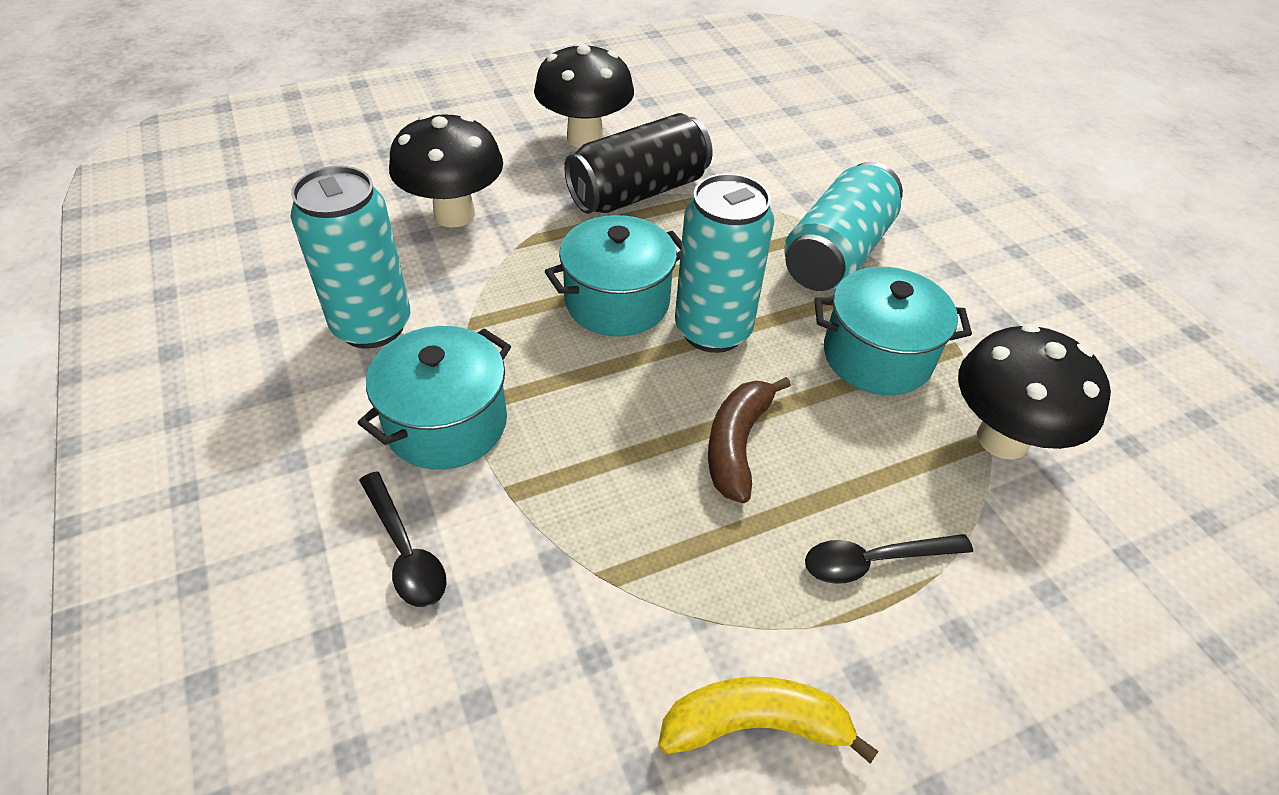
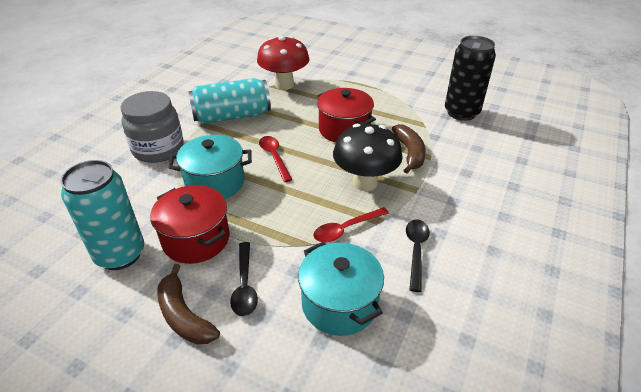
black mushroom: [389,114,503,227] [534,42,634,148] [958,324,1111,460] = 3 -> [333,124,403,191] = 1
brown banana: [708,377,791,503] = 1 -> [157,264,220,344] [392,124,426,174] = 2
grey jar: none = 0 -> [121,91,184,163] = 1
red mushroom: none = 0 -> [257,36,309,90] = 1
red pot: none = 0 -> [150,185,230,264] [317,88,376,142] = 2
red spoon: none = 0 -> [259,136,293,182] [313,207,389,242] = 2
turquoise can: [291,166,410,349] [675,173,774,353] [784,162,903,291] = 3 -> [60,160,144,270] [188,78,271,124] = 2
turquoise pot: [358,326,511,470] [545,215,682,336] [814,267,972,395] = 3 -> [168,135,252,199] [298,241,384,336] = 2
yellow banana: [658,677,878,764] = 1 -> none = 0

